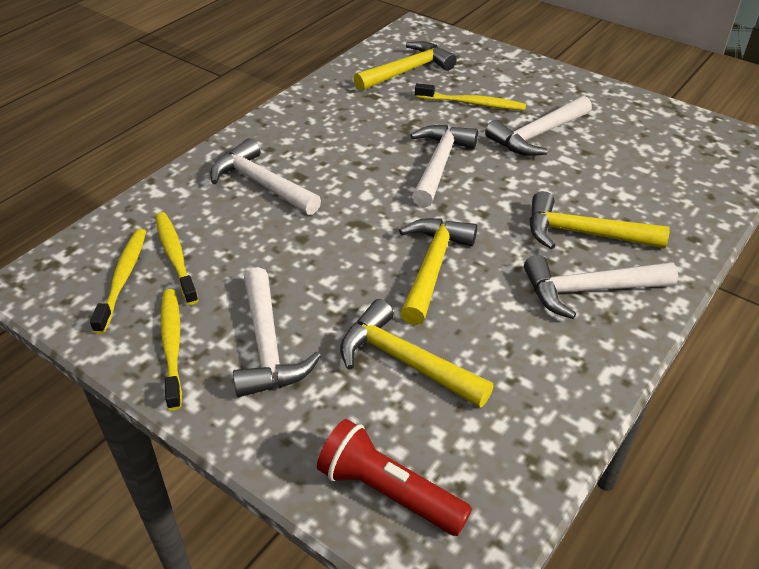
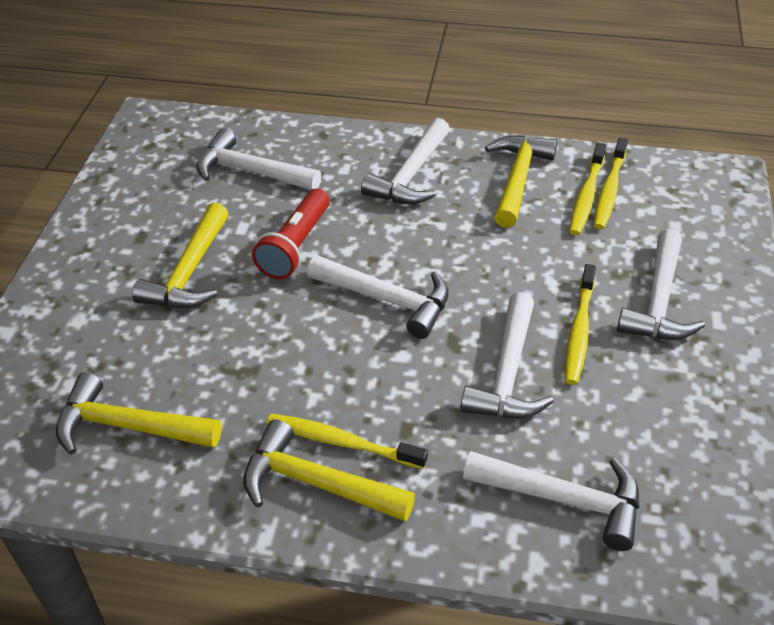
white hammer: [210,138,321,215] [233,267,321,397] [410,125,478,207] [485,96,592,156] [524,255,678,319] = 5 -> [196,129,321,190] [307,255,449,339] [361,118,450,204] [460,292,554,418] [463,451,640,551] [617,228,705,340] = 6

